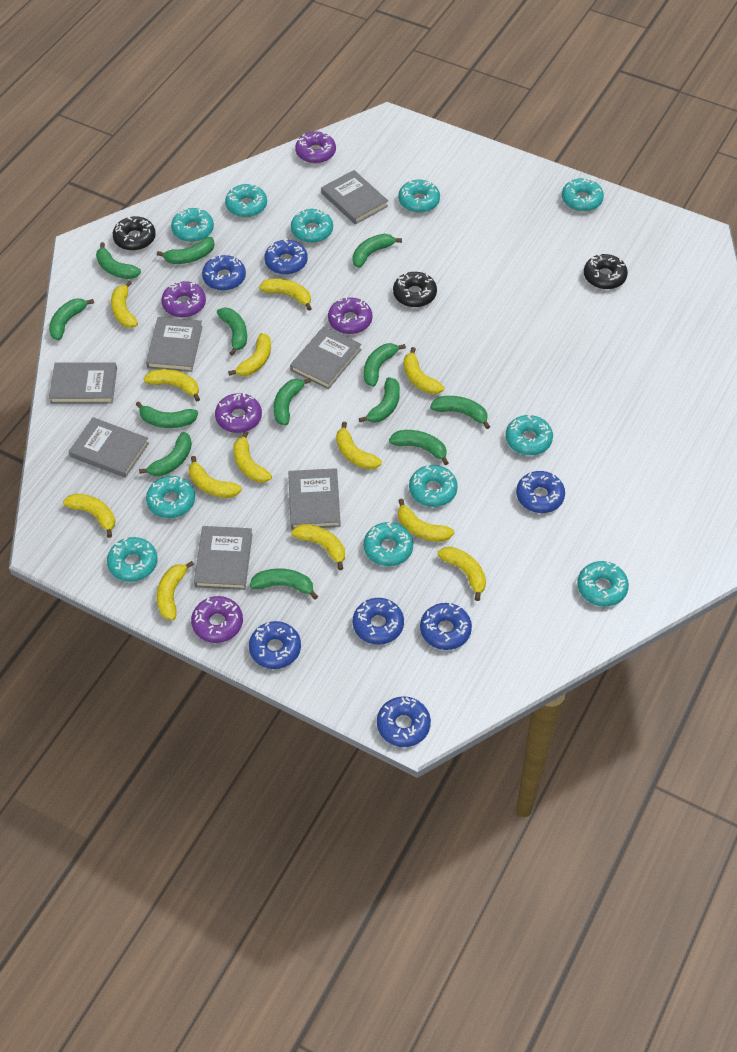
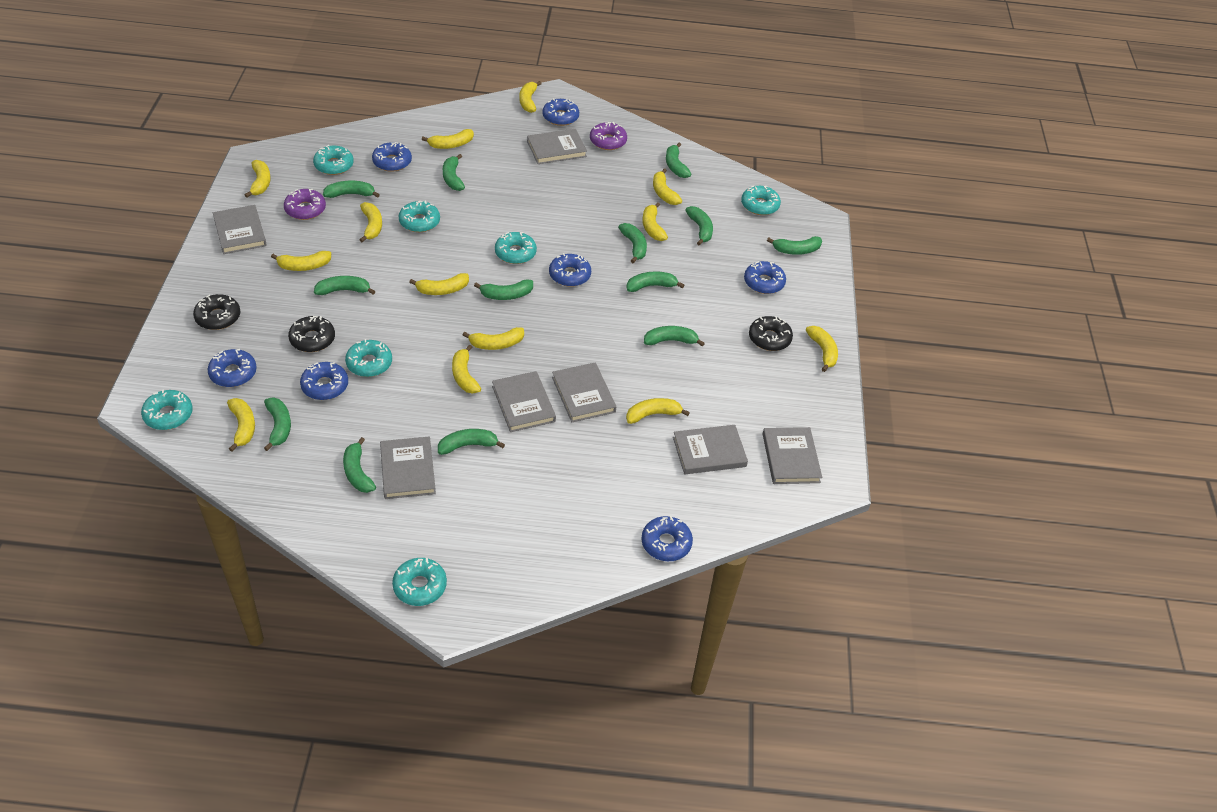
purple donut: [161,281,206,317] [191,596,243,643] [215,393,262,433] [295,131,336,164] [328,297,372,334] = 5 -> [284,189,326,220] [590,122,627,150] = 2
turquoise donut: [107,537,158,582] [146,476,195,518] [171,208,214,242] [225,183,267,217] [291,209,333,243] [364,522,413,566] [398,180,440,213] [409,465,458,507] [506,414,553,455] [562,177,604,212] [577,561,629,607] = 11 -> [141,389,193,430] [313,145,354,175] [345,339,392,377] [392,558,447,606] [399,200,440,232] [495,232,537,264] [741,186,781,215] = 7

